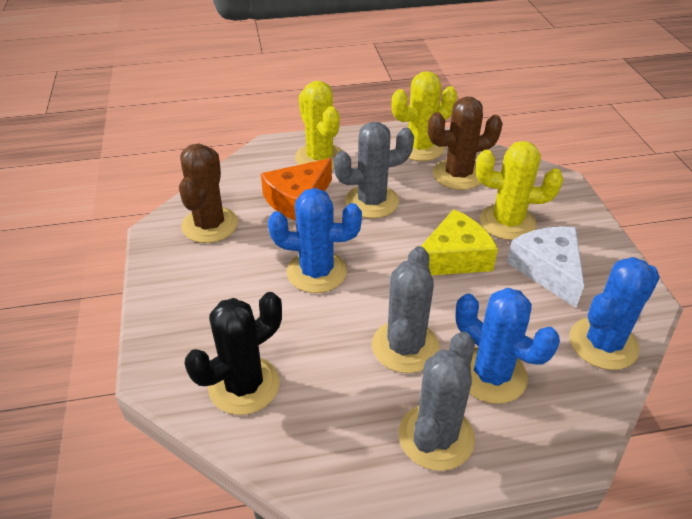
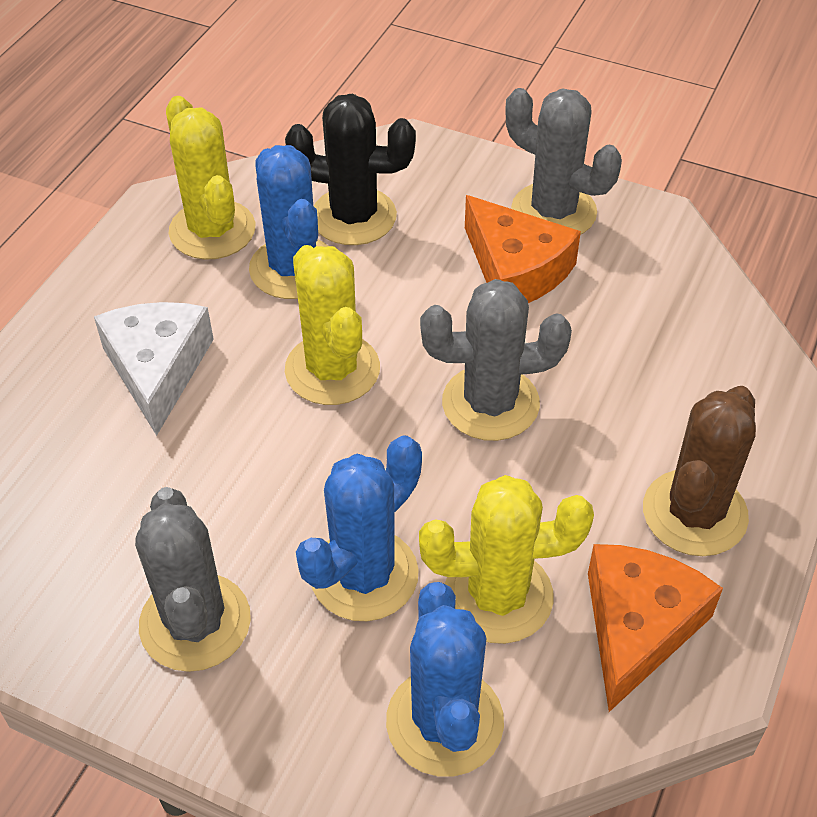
brown cactus: [179,144,238,243] [428,96,503,190] = 2 -> [643,386,756,556] = 1
orange cheese: [261,158,332,221] = 1 -> [465,195,581,303] [588,544,723,712] = 2
yellow cheese: [421,209,498,275] = 1 -> none = 0

